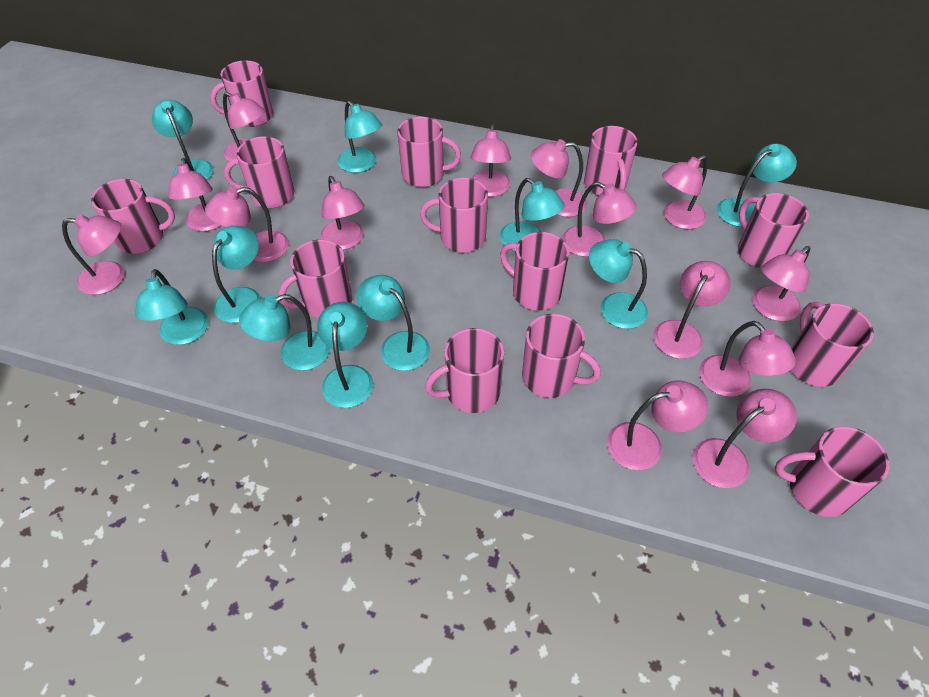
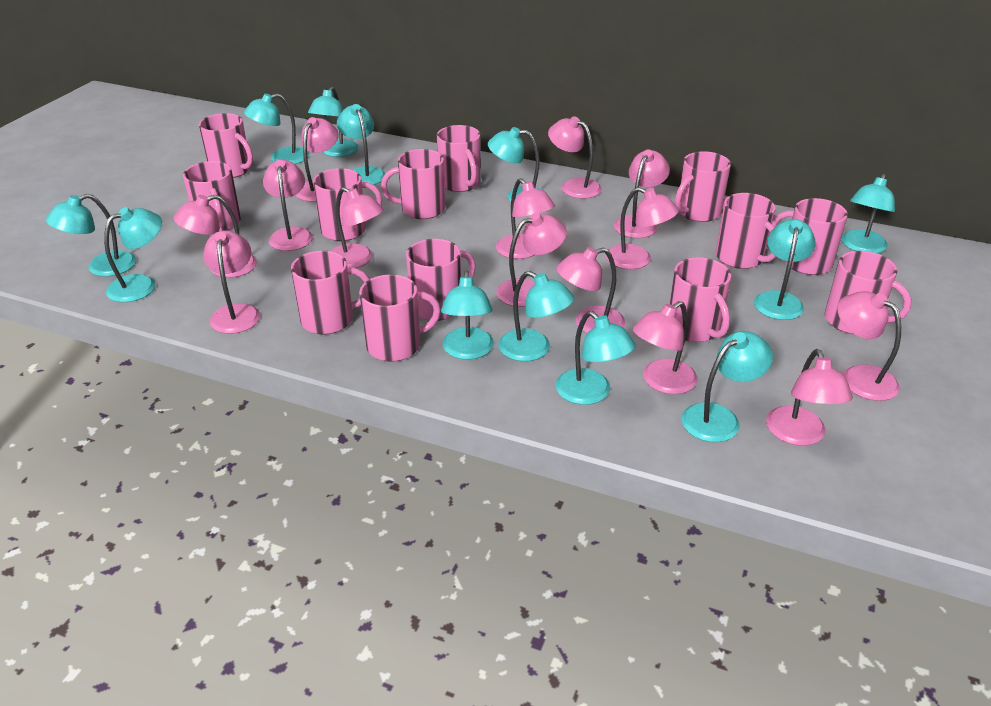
turquoise lamp: [135,269,209,345] [152,100,213,180] [212,226,261,323] [239,294,330,370] [317,302,373,408] [337,101,382,173] [357,275,430,371] [500,178,565,251] [589,239,648,329] [717,144,797,227] = 10 -> [46,194,136,277] [104,207,162,302] [244,94,309,164] [308,87,359,157] [337,104,385,185] [441,270,494,360] [488,127,544,202] [499,271,574,361] [556,311,636,405] [681,331,773,442] [754,219,816,320] [841,174,895,253] = 12

